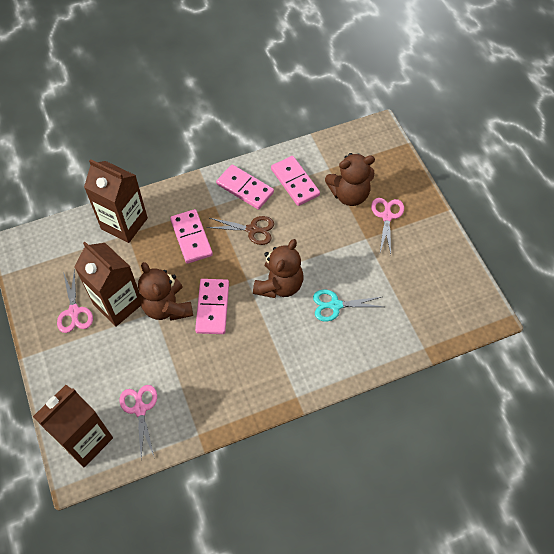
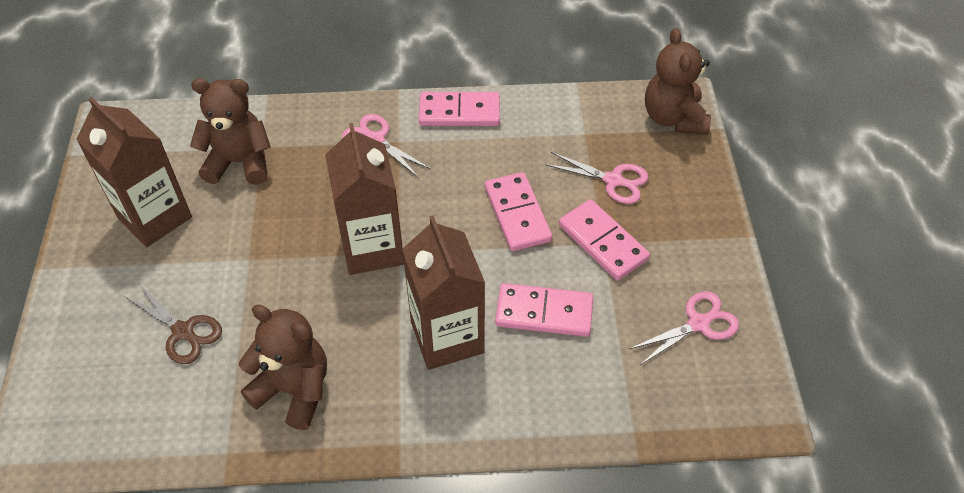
turquoise scissors: [313,289,383,322] = 1 -> none = 0

